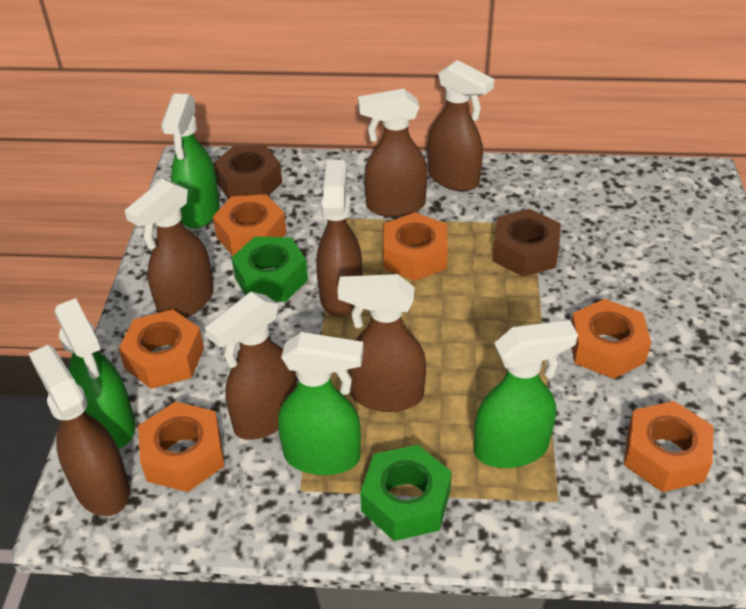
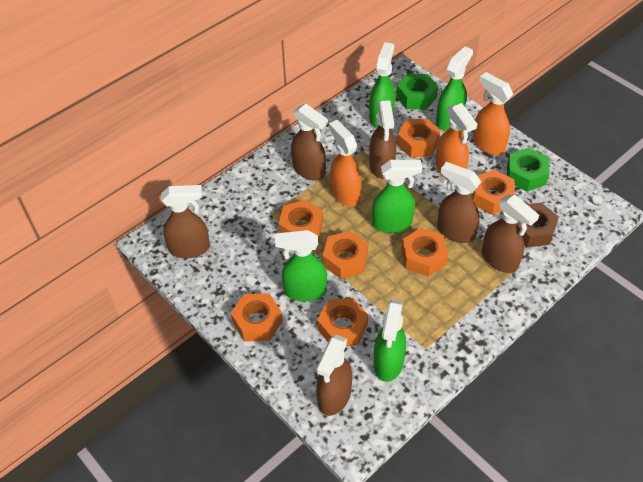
brown nut: [213,146,282,199] [492,209,561,277] = 2 -> [518,202,559,247] = 1
brown spray bottle: [28,345,130,516] [124,179,214,318] [205,292,297,440] [316,160,363,317] [338,274,426,412] [358,89,428,217] [427,60,494,191] = 7 -> [161,185,210,258] [291,104,328,181] [316,335,352,416] [369,101,396,179] [437,162,481,243] [482,194,539,273] = 6
green spray bottle: [54,298,135,449] [161,94,219,229] [278,332,364,475] [474,320,578,468] = 4 -> [275,230,327,301] [369,42,395,128] [372,160,422,233] [374,300,406,382] [436,46,473,131] = 5
orange nut: [118,309,204,389] [138,402,225,492] [213,194,286,256] [383,212,448,281] [571,299,651,379] [624,401,714,492] = 6 -> [231,293,283,342] [279,200,323,240] [317,298,368,346] [323,231,368,279] [397,118,441,158] [401,228,448,277] [472,170,515,215] = 7
orange spray bottle: none = 0 -> [329,120,362,207] [436,103,477,179] [473,72,513,155] = 3

